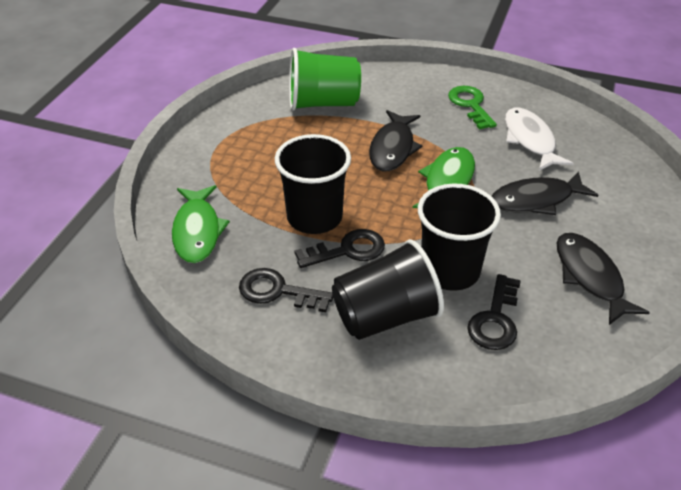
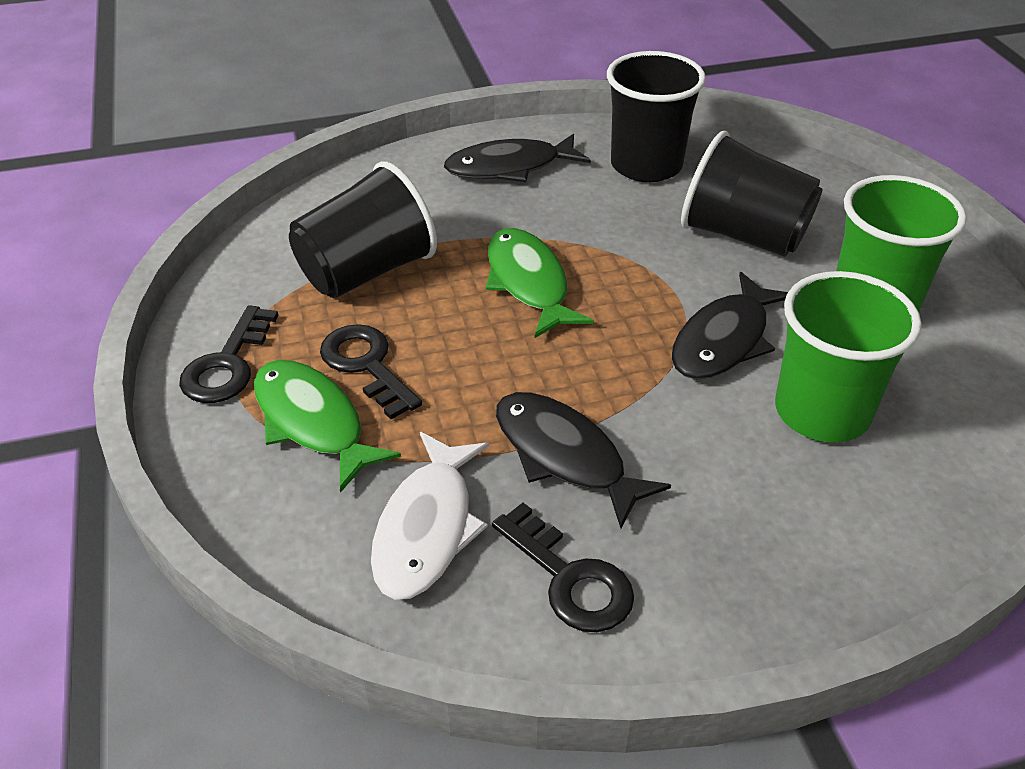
green cup: [289,48,361,111] = 1 -> [775,271,922,443] [836,175,967,312] = 2
green key: [448,86,497,130] = 1 -> none = 0

